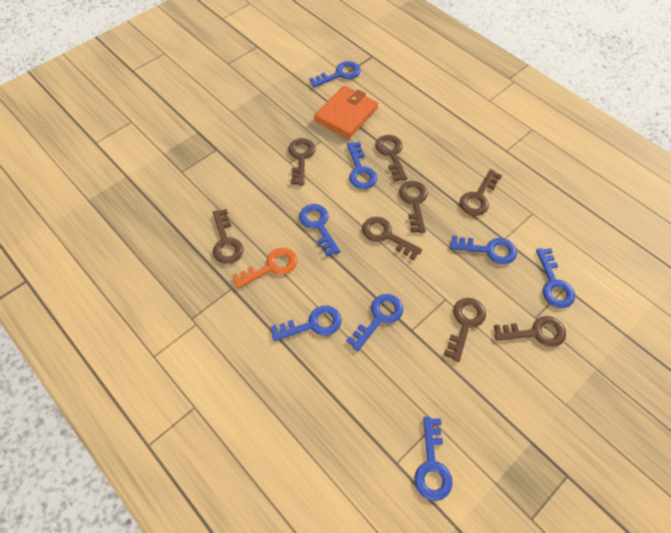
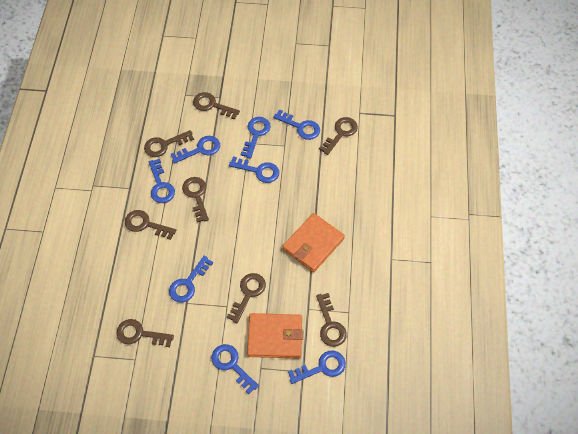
orange key: [232,248,297,288] = 1 -> none = 0
orange wallet: [314,86,378,139] = 1 -> [247,313,303,358] [282,213,345,272] = 2

